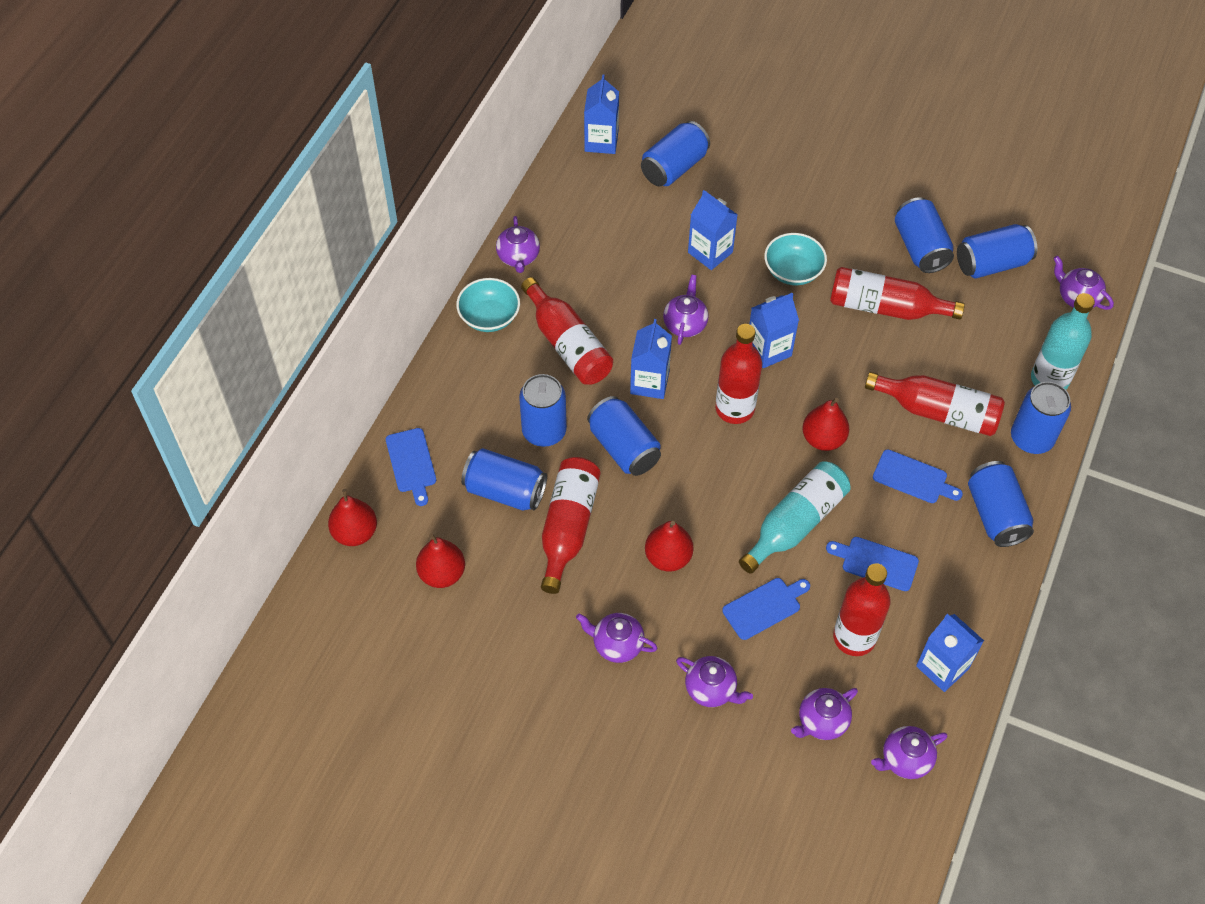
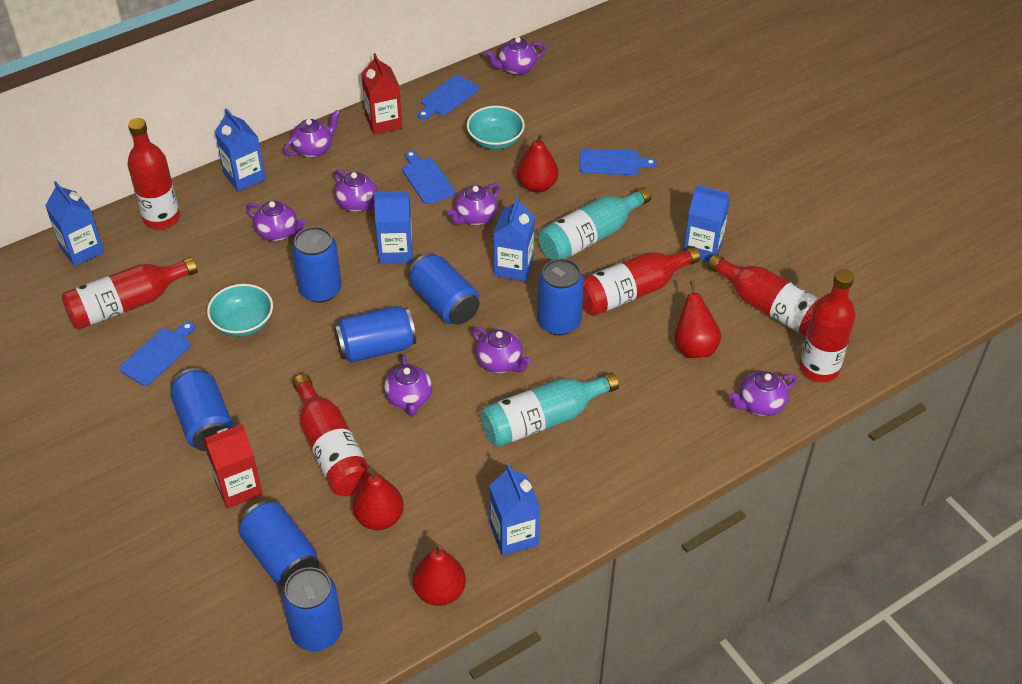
blue can: [461,448,547,511] [519,374,567,447] [587,396,661,476] [641,121,710,186] [895,197,954,273] [957,224,1037,278] [968,461,1034,547] [1011,382,1071,454] = 8 -> [170,368,234,451] [239,501,320,587] [282,567,343,651] [292,226,342,303] [334,306,416,363] [408,253,479,325] [537,259,584,335] = 7
blue carton: [584,74,619,154] [630,319,672,399] [688,190,738,270] [749,293,799,368] [916,613,984,692] = 5 -> [45,181,104,266] [215,108,266,192] [374,191,413,264] [489,464,540,556] [494,196,535,282] [683,185,730,262] = 6
purple teapot: [496,216,540,273] [576,613,657,663] [663,274,708,345] [676,656,753,707] [791,688,858,740] [871,726,947,779] [1054,256,1114,310] = 7 -> [246,201,306,241] [284,110,340,158] [334,170,377,212] [384,355,432,417] [447,183,500,226] [472,327,531,373] [485,37,546,75] [729,371,797,416] = 8
red carton: none = 0 -> [204,424,263,508] [361,53,402,135] = 2

